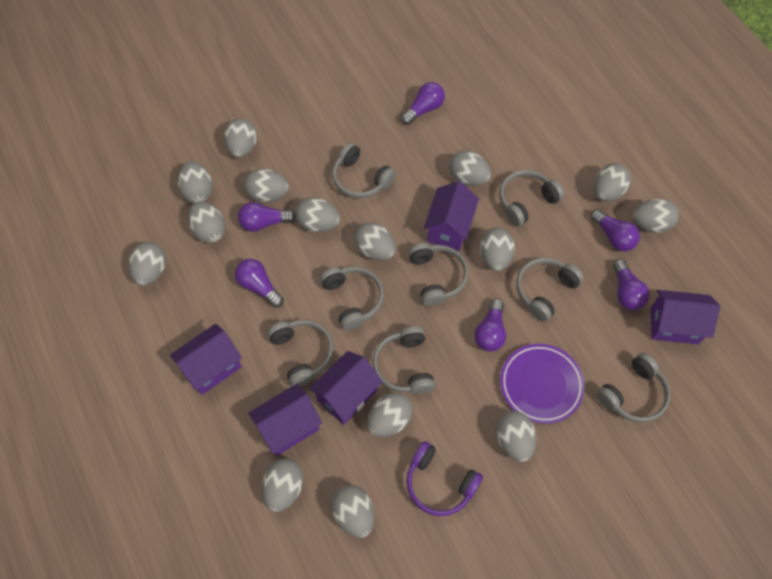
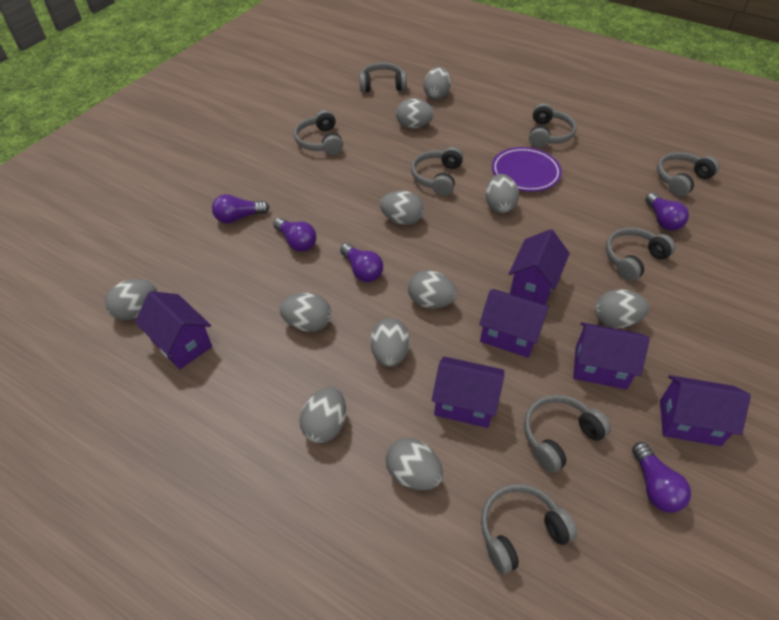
grey egg: [129,242,166,286] [178,161,213,203] [188,201,226,243] [224,118,257,158] [244,169,289,202] [262,458,303,512] [296,197,340,232] [331,485,375,538] [354,222,396,261] [367,392,413,437] [449,151,491,186] [480,228,515,271] [496,411,536,462] [594,163,631,201] [633,199,679,233] = 15 -> [105,279,157,320] [279,293,331,332] [300,387,346,443] [370,318,410,367] [380,191,424,225] [386,438,443,490] [396,99,434,128] [408,270,457,309] [424,67,451,99] [486,174,519,213] [595,289,650,328] = 11
purple headphones: [406,441,483,516] = 1 -> none = 0
purple house: [170,324,242,395] [248,384,322,456] [309,351,382,425] [423,181,479,251] [651,290,720,344] = 5 -> [135,291,212,369] [432,356,504,428] [479,289,549,358] [509,229,570,304] [573,322,650,390] [660,375,751,446] = 6
purple light bulb: [235,259,284,308] [238,202,296,232] [401,82,445,125] [474,299,506,351] [591,209,640,251] [613,259,649,310] = 6 -> [212,194,269,223] [273,218,316,252] [340,243,383,282] [632,442,691,513] [645,193,689,231] = 5

